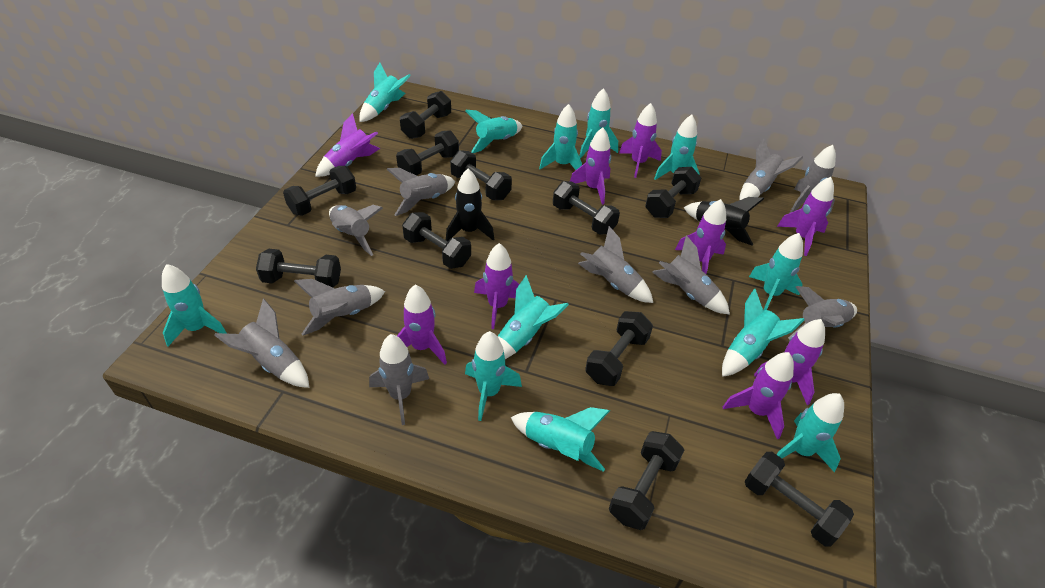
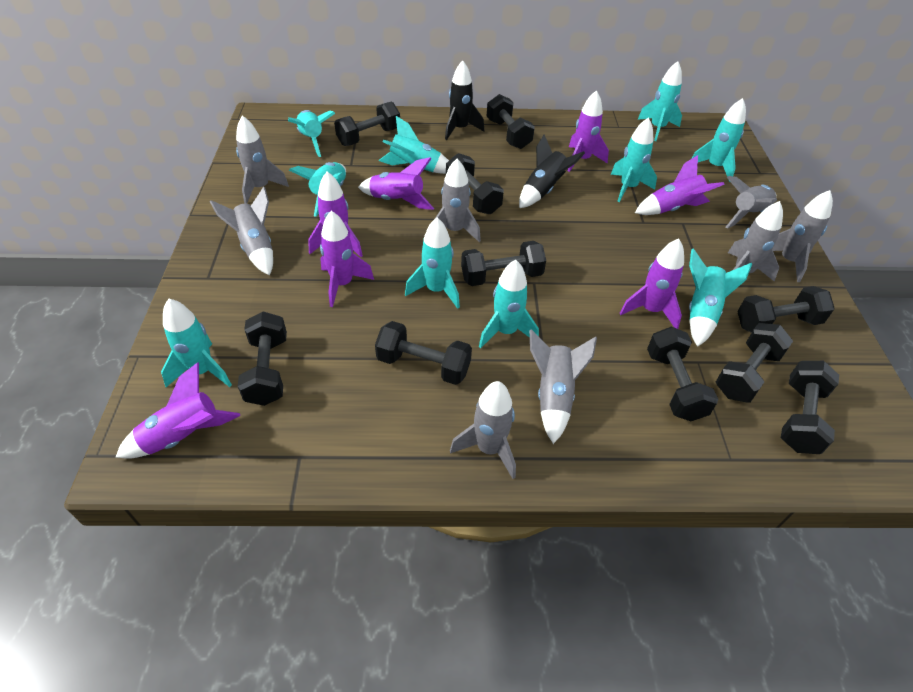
black dumbbell: [256,249,341,287] [283,166,356,216] [396,130,459,176] [400,91,451,139] [402,212,471,269] [450,150,512,200] [553,181,620,235] [585,311,653,386] [609,431,684,530] [645,167,701,218] [745,452,854,547] = 11 -> [238,312,287,406] [334,102,400,146] [375,321,472,385] [446,153,504,214] [461,241,546,286] [487,94,535,149] [647,327,719,421] [716,323,793,403] [737,286,835,333] [781,361,839,454] = 10
grey rocket: [214,299,309,388] [294,279,385,335] [329,205,383,256] [369,334,429,425] [387,168,455,216] [578,226,653,303] [652,235,730,314] [740,138,803,200] [788,286,857,340] [790,145,836,213] = 10 -> [210,187,273,276] [236,115,289,204] [435,159,481,242] [450,381,516,479] [530,329,597,444] [726,176,777,229] [728,201,783,281] [772,190,833,282] = 8
purple rocket: [315,113,380,177] [397,285,447,365] [474,243,519,329] [570,127,611,205] [619,103,662,178] [675,199,726,274] [723,352,794,439] [754,319,825,405] [777,177,834,256] = 9 -> [116,362,240,459] [308,172,363,257] [320,211,374,307] [358,157,434,210] [568,90,609,172] [620,239,684,329] [635,155,725,215] = 7
turquoise rocket: [162,264,227,346] [359,63,411,122] [465,110,522,153] [465,331,522,421] [497,275,569,359] [511,407,610,472] [539,104,582,170] [579,88,618,159] [654,115,700,180] [722,289,804,377] [749,233,803,311] [776,393,844,472] = 12 -> [161,299,232,387] [288,110,335,157] [289,162,346,217] [379,116,449,174] [405,217,460,309] [479,260,539,348] [611,117,657,202] [638,61,682,141] [689,248,752,347] [692,98,746,182] = 10

